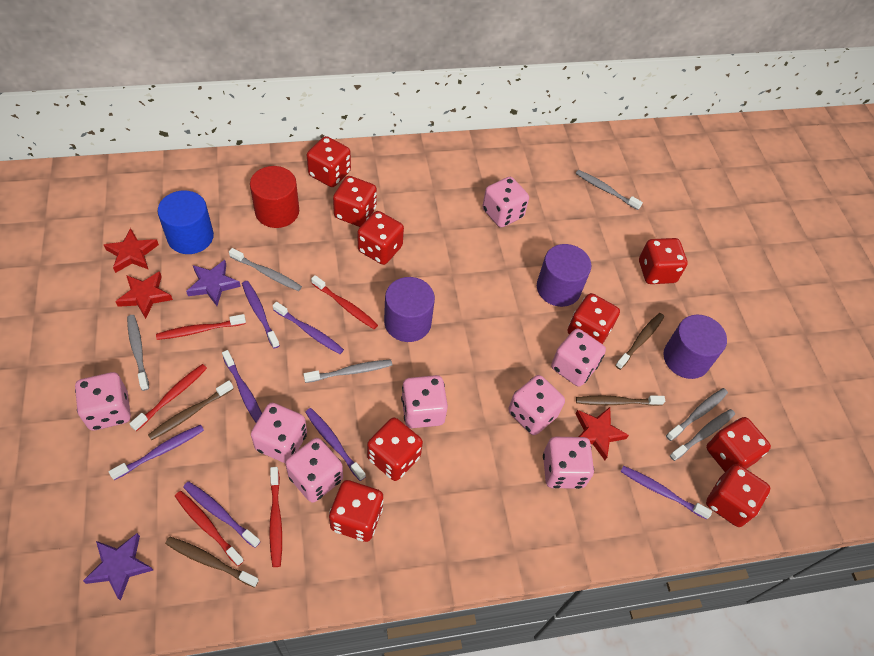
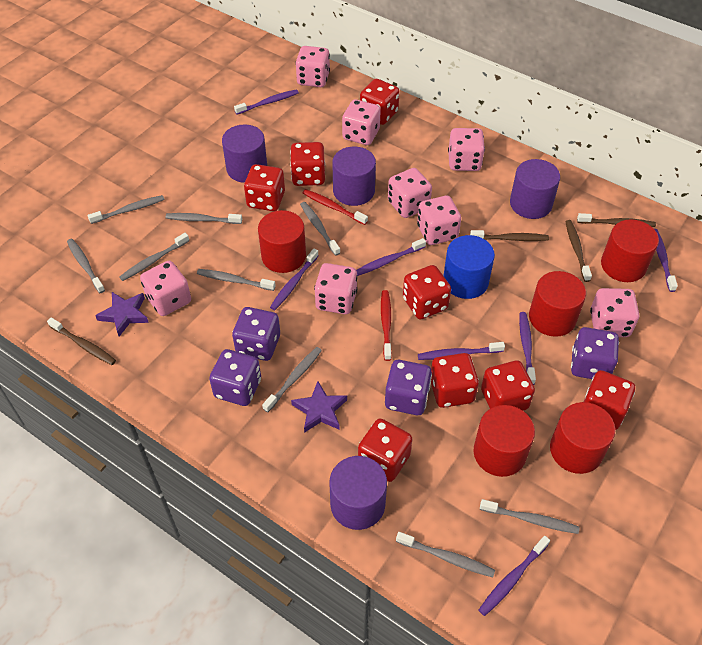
grey toothbrush: [127,315,149,391] [229,248,302,291] [303,360,392,383] [576,170,643,210] [666,388,728,441] [670,409,735,461] = 6 -> [67,239,105,293] [88,195,165,224] [119,233,189,281] [166,213,242,224] [197,269,276,291] [262,347,322,412] [300,202,340,256] [396,532,495,577] [480,499,579,534] = 9
purple cylinder: [384,277,435,342] [537,244,591,307] [663,314,727,379] = 3 -> [222,124,267,183] [329,456,387,530] [332,147,376,206] [510,159,560,219] = 4
purple dice: none = 0 -> [209,349,261,406] [232,307,280,361] [385,360,432,415] [571,327,619,379] = 4
red cylinder: [250,166,299,228] = 1 -> [258,210,306,273] [474,405,535,477] [529,271,586,337] [550,402,615,474] [601,219,659,282] = 5
red dice: [307,136,351,187] [329,480,383,542] [333,176,377,227] [357,211,404,265] [367,418,423,481] [568,293,620,344] [639,238,687,284] [706,417,771,472] [706,464,770,527] = 9 -> [244,164,285,211] [290,142,325,186] [358,418,412,482] [360,79,400,125] [403,265,451,319] [431,353,479,408] [481,361,535,411] [584,370,635,430] = 8
red star: [104,228,159,273] [115,271,173,319] [576,407,629,460] = 3 -> none = 0
red toothbrush: [129,364,207,431] [156,314,246,340] [175,491,244,566] [269,467,282,567] [311,275,378,329] = 5 -> [303,189,368,225] [381,290,392,361] = 2

